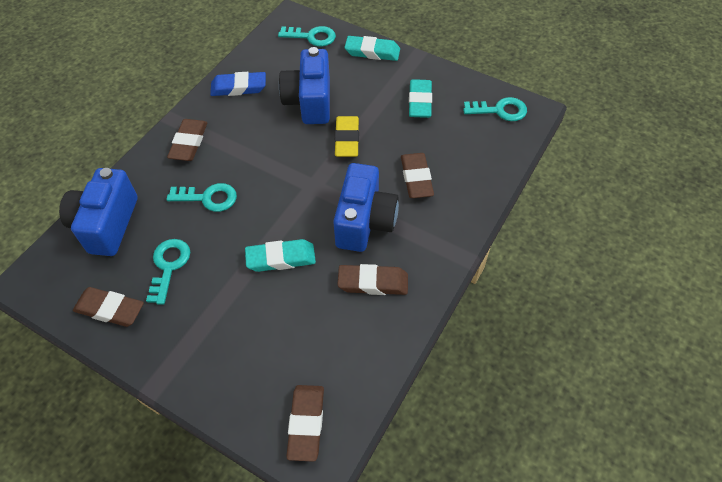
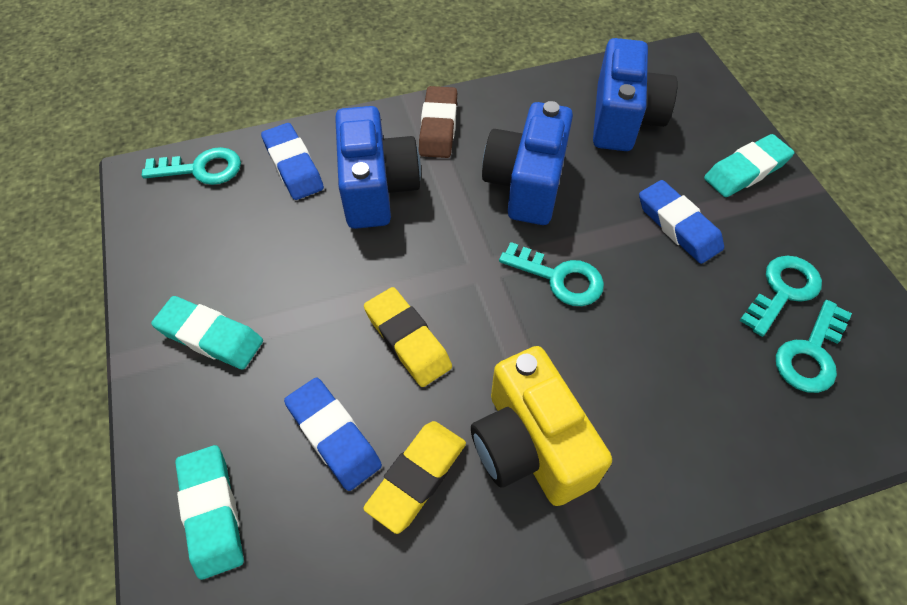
blue eraser: [210,72,266,96] = 1 -> [261,123,324,200] [284,377,382,491] [639,180,724,264] = 3
brown eraser: [73,287,144,327] [167,119,207,161] [286,385,324,462] [337,264,408,295] [401,153,434,198] = 5 -> [419,86,457,158] = 1
yellow camera: none = 0 -> [471,346,612,506] = 1
yellow eraser: [335,116,359,157] = 1 -> [363,421,466,534] [364,287,452,387] = 2

